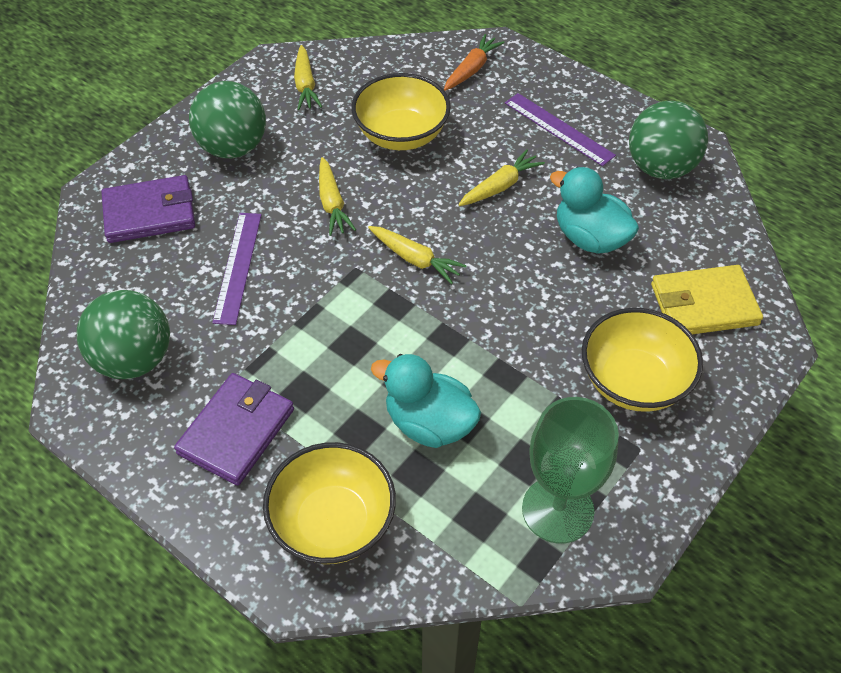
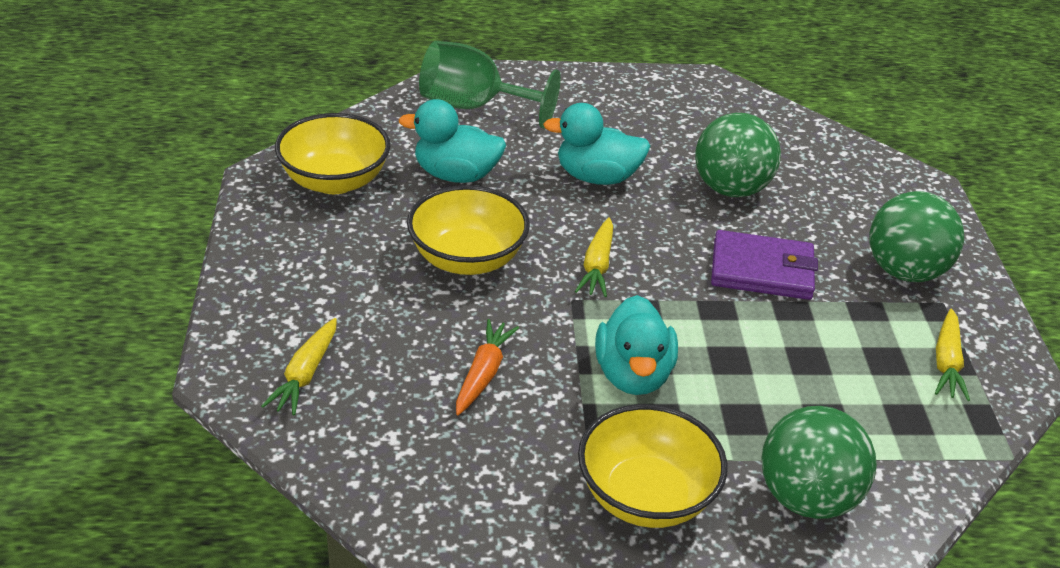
purple ruler: [212,213,262,325] [505,93,616,166] = 2 -> none = 0
purple wallet: [101,175,195,243] [174,373,294,486] = 2 -> [711,230,818,300] = 1
turquoise duck: [371,354,481,448] [550,167,639,254] = 2 -> [399,99,506,183] [543,103,651,185] [595,295,678,395] = 3
yellow carrot: [294,45,322,110] [319,157,356,236] [368,226,467,284] [458,149,545,206] = 4 -> [261,318,337,415] [575,217,613,297] [935,309,970,401] = 3
yellow wallet: [651,265,763,334] = 1 -> none = 0

